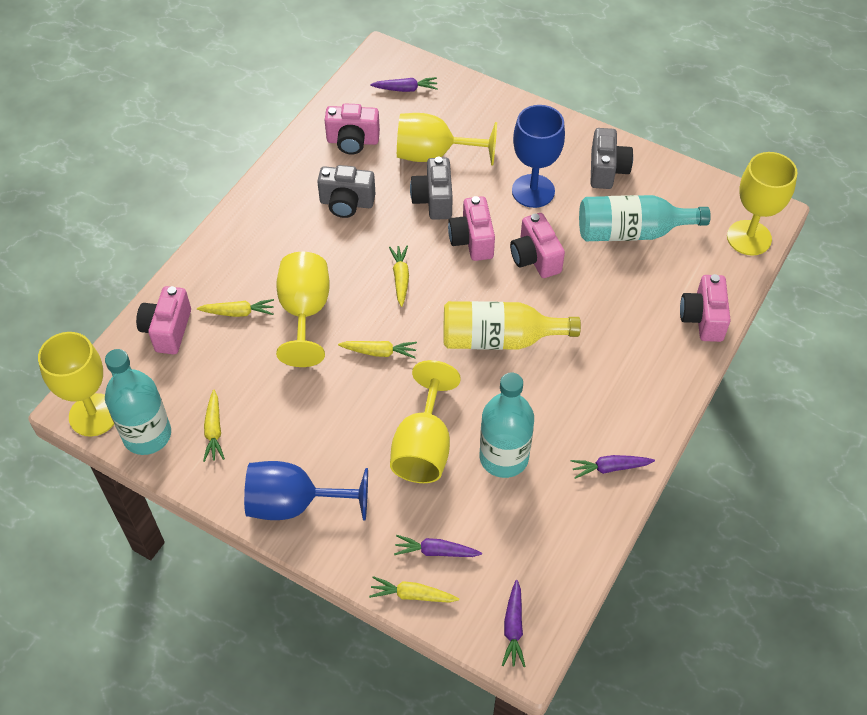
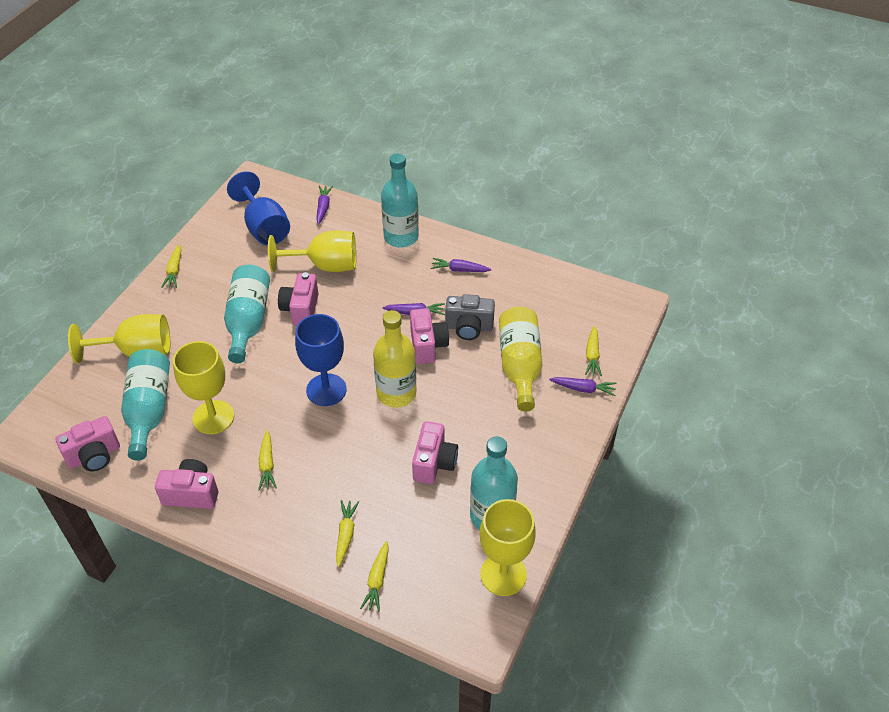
grey camera: [317,165,376,218] [410,157,453,220] [590,128,633,189] = 3 -> [445,294,495,340] = 1
turquoise bottle: [105,349,171,455] [480,373,534,478] [579,195,711,241] = 3 -> [121,349,170,461] [224,265,270,363] [381,153,419,248] [470,436,518,530] = 4
yellow bottle: [443,301,581,350] = 1 -> [373,310,416,407] [499,307,542,412] = 2
yellow goblet: [38,332,114,436] [276,252,330,367] [390,360,461,483] [397,113,497,165] [727,152,798,256] = 5 -> [68,314,170,363] [173,341,234,434] [268,230,356,272] [480,499,536,596] = 4

